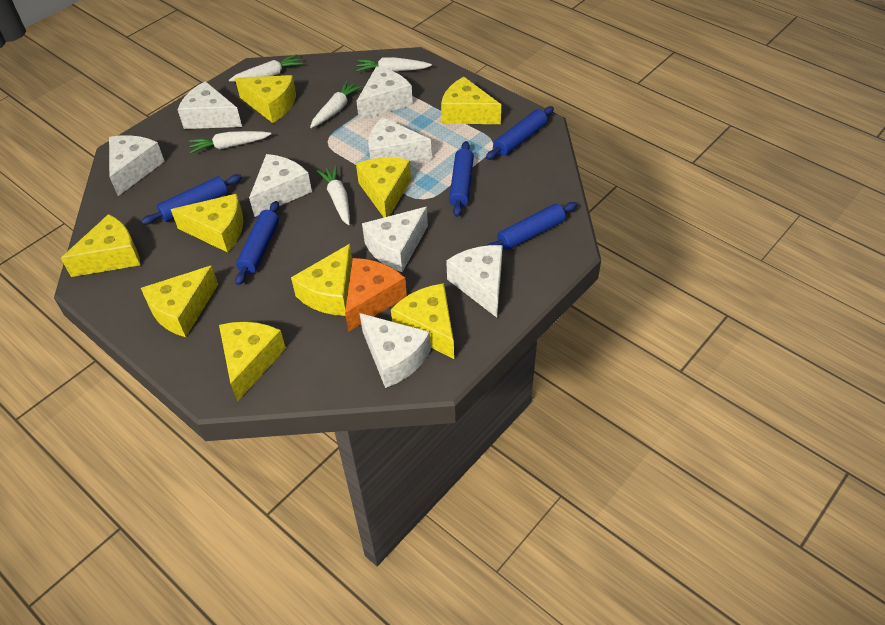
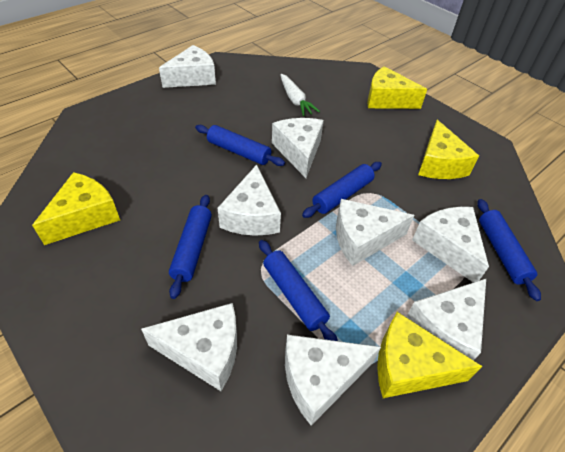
orange cheese: [345,258,407,332] = 1 -> none = 0
white carrot: [189,131,271,154] [229,54,303,82] [310,81,363,128] [317,165,350,225] [356,57,432,72] = 5 -> [280,74,320,116] = 1
yellow cheese: [61,214,140,277] [141,265,218,337] [171,194,243,253] [219,322,286,402] [235,75,296,123] [291,244,353,316] [356,158,411,217] [391,283,454,359] [441,77,501,124] = 9 -> [32,172,120,245] [367,66,427,109] [377,312,482,398] [418,120,479,179] = 4

